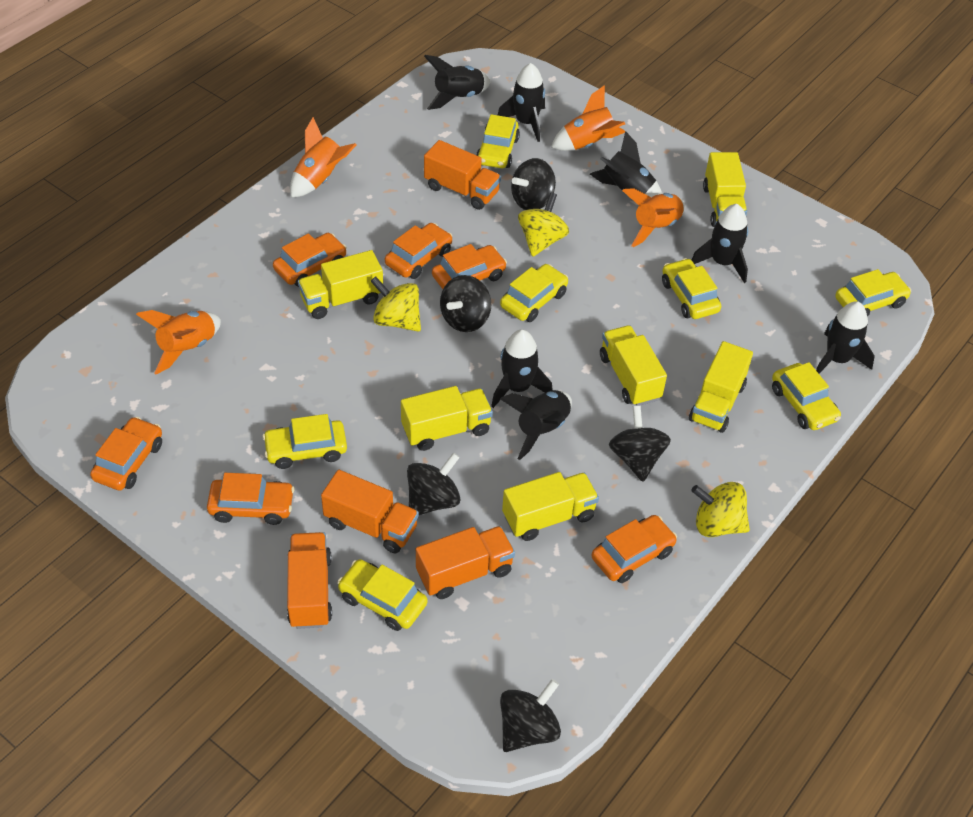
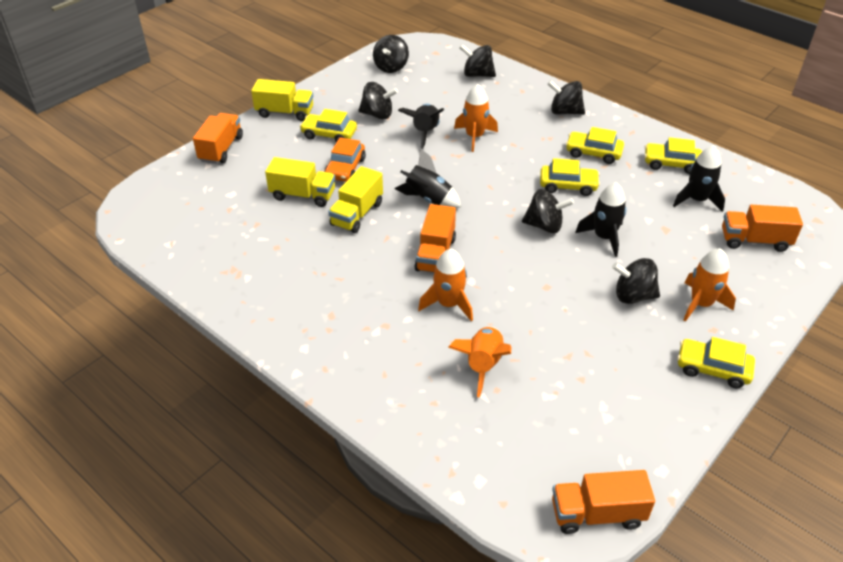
black rocket: [424,55,490,110] [491,329,553,408] [498,63,545,142] [500,390,572,460] [590,131,662,197] [692,204,748,283] [816,301,875,374] = 7 -> [394,148,461,208] [398,104,444,149] [575,182,627,257] [673,145,725,212] = 4
black spinning top: [407,453,460,515] [440,275,492,332] [500,679,561,752] [511,158,556,210] [609,406,671,482] = 5 -> [358,82,398,120] [373,35,409,73] [459,44,496,77] [522,189,574,233] [547,80,585,115] [612,258,660,304] = 6
orange car: [90,417,162,490] [207,473,295,525] [273,233,347,287] [385,223,452,279] [432,244,507,289] [591,515,677,583] = 6 -> [324,138,366,182] = 1
yellow car: [262,414,347,469] [337,559,428,631] [476,114,520,168] [500,264,568,322] [662,258,721,319] [772,362,841,430] [835,269,911,317] = 7 -> [300,109,357,142] [540,158,600,196] [566,127,624,164] [644,137,702,174] [677,337,755,388] = 5
yellow spinning top: [371,276,421,332] [518,192,569,257] [691,482,750,537] = 3 -> none = 0
yellow truck: [298,250,383,319] [401,386,493,451] [502,472,599,541] [600,325,667,406] [689,341,753,433] [703,152,747,227] = 6 -> [251,79,313,121] [265,157,335,207] [328,166,383,233] = 3

